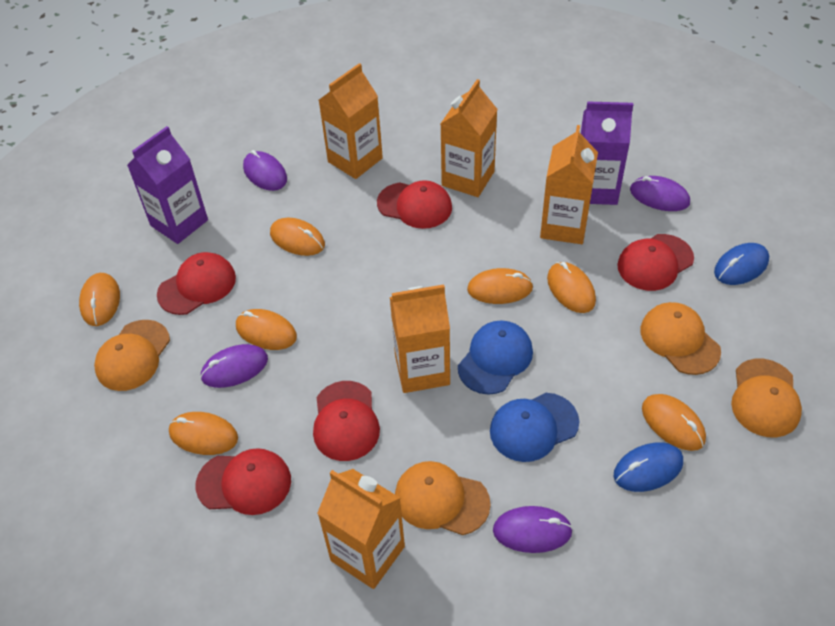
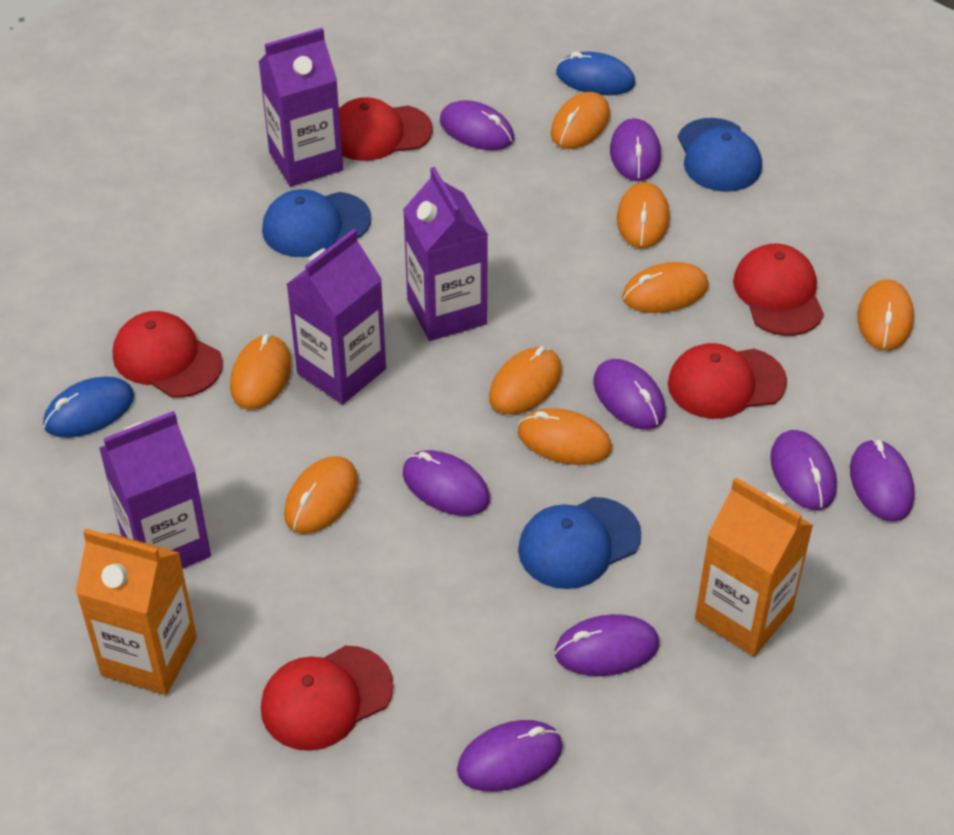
blue cap: [458,321,533,395] [490,393,579,462] = 2 -> [262,189,371,257] [518,497,641,589] [678,118,762,192] = 3
orange cap: [94,320,170,391] [395,461,491,535] [640,302,721,375] [731,359,802,437] = 4 -> none = 0
orange carton: [317,469,405,589] [319,63,383,179] [390,284,450,393] [440,79,498,197] [540,125,598,244] = 5 -> [75,528,197,695] [695,477,813,656] = 2
orange mouse: [79,273,120,326] [169,412,238,455] [236,309,297,350] [270,218,325,256] [467,268,533,304] [547,262,596,313] [642,394,706,451] = 7 -> [230,334,291,409] [284,456,358,534] [489,346,562,415] [518,408,612,465] [551,92,610,149] [617,182,670,249] [622,262,709,313] [857,279,914,351] = 8
purple carton: [127,126,208,244] [581,101,633,205] = 2 -> [99,411,211,569] [258,28,343,187] [286,229,386,404] [403,167,488,341] = 4
purple mouse: [200,344,268,388] [243,150,287,191] [493,506,573,553] [630,176,690,211] = 4 -> [403,450,490,516] [440,100,514,150] [457,720,563,791] [555,614,659,676] [593,359,666,429] [610,118,661,181] [770,430,837,510] [850,439,915,522] = 8

